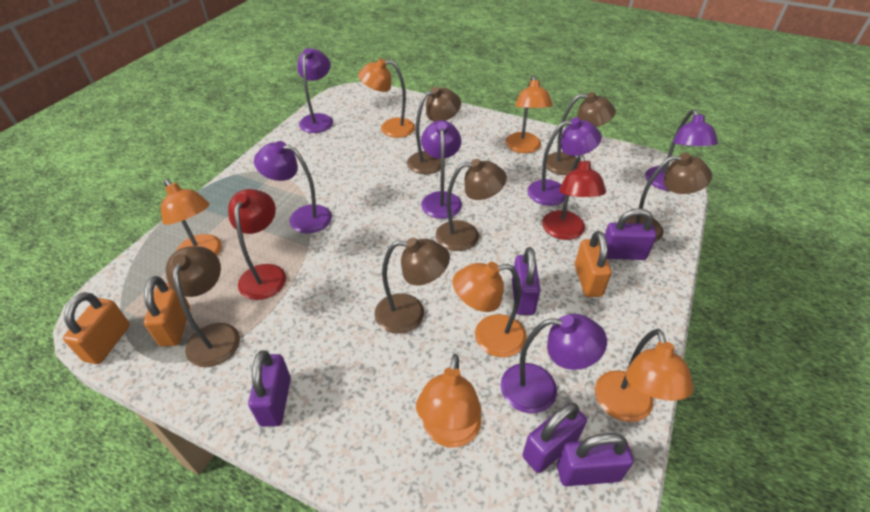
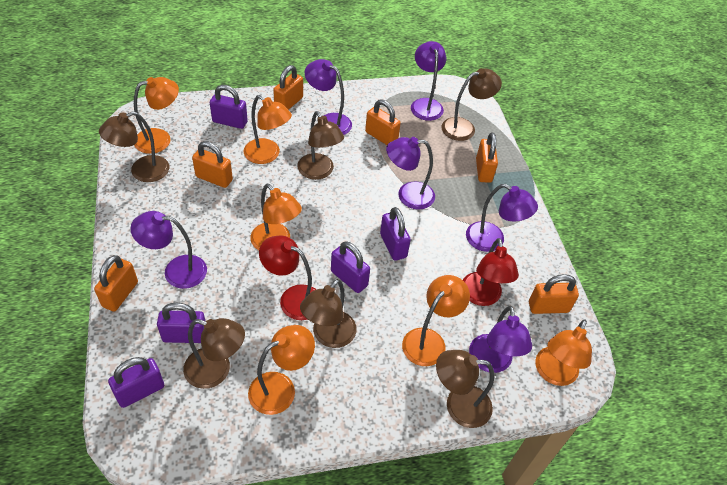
orange padlock: [63,292,130,364] [144,276,190,347] [575,231,611,297] = 3 -> [94,255,138,311] [192,141,233,188] [273,65,303,110] [365,99,401,145] [476,132,498,183] [529,274,579,314] = 6

